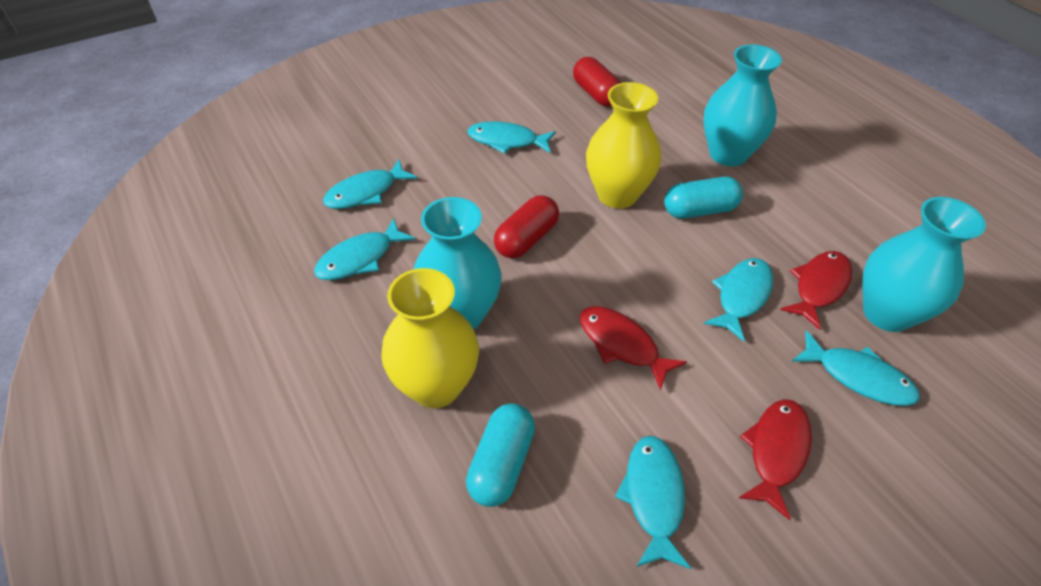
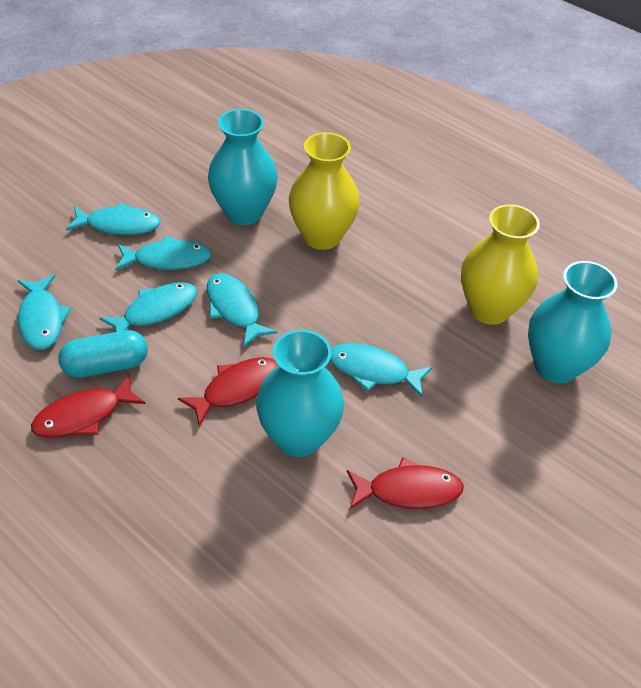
red capsule: [494,195,559,258] [573,57,621,107] = 2 -> none = 0
turquoise capsule: [466,403,535,507] [664,177,743,219] = 2 -> [58,330,148,378] = 1

